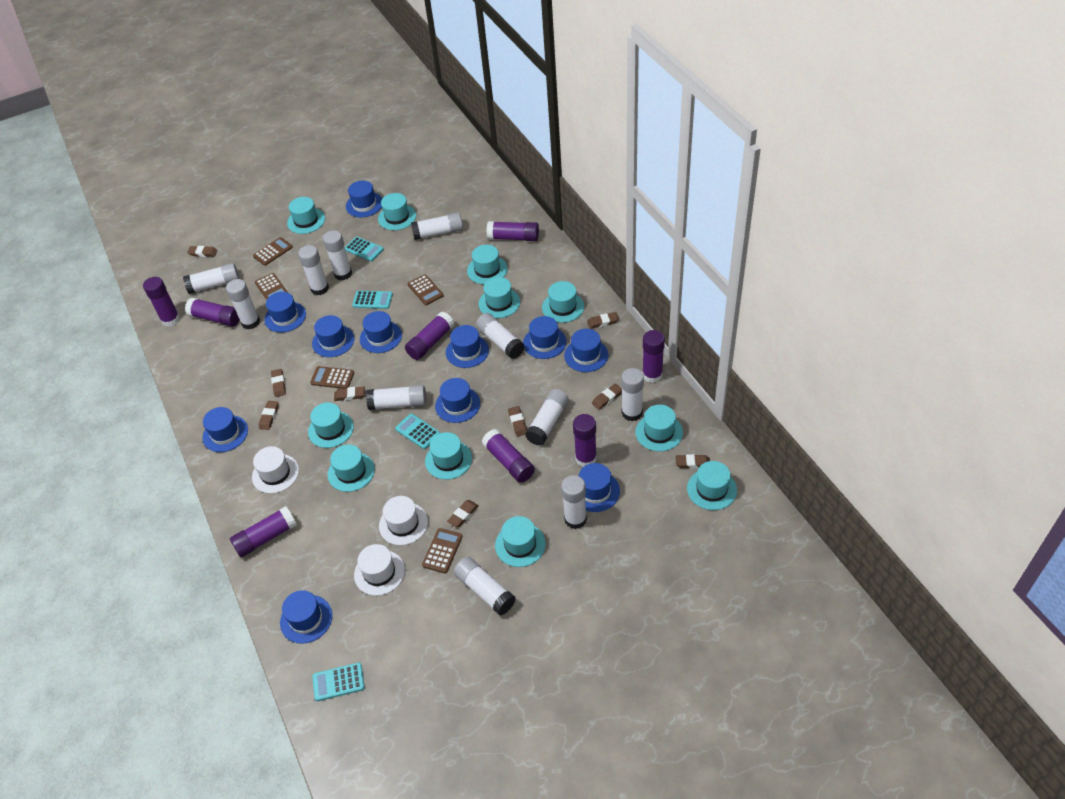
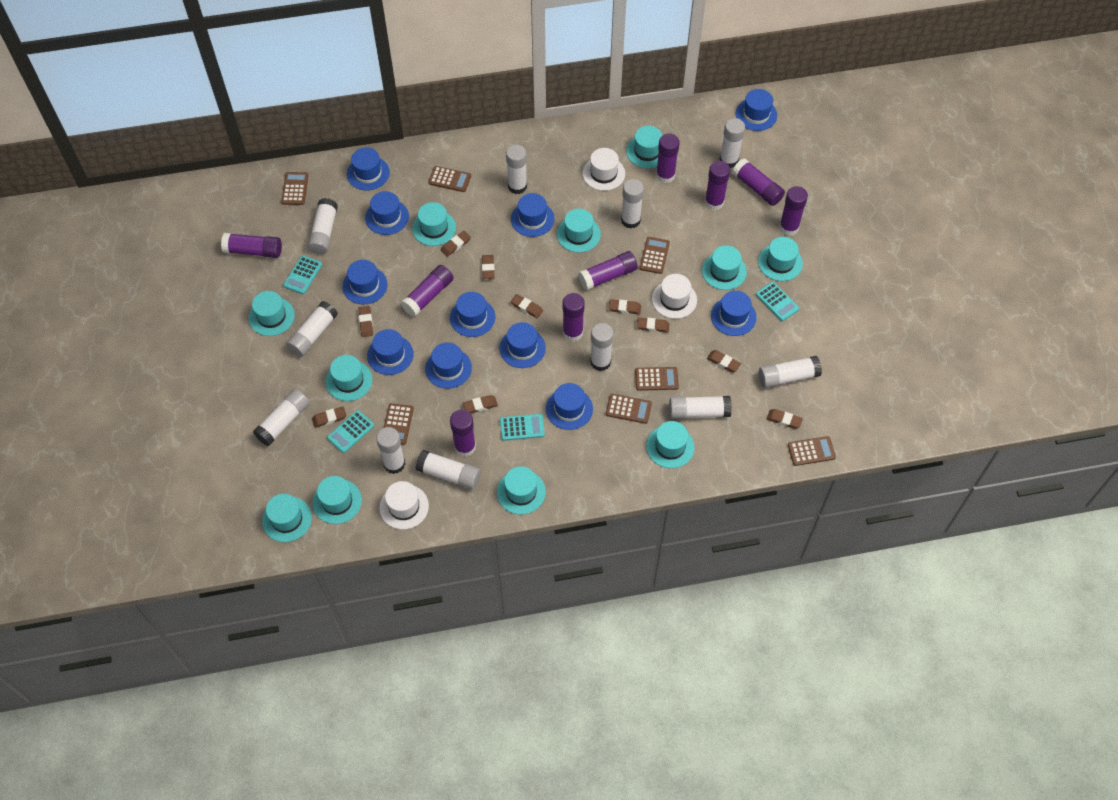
brown calculator: [253,237,293,266] [255,273,288,300] [310,366,354,389] [407,274,444,305] [422,528,462,573] = 5 -> [281,172,309,205] [384,403,414,445] [428,166,471,192] [606,394,652,424] [635,367,679,391] [640,237,670,274] [788,436,836,466] = 7
brown eraser: [187,246,218,257] [259,401,278,430] [271,369,286,397] [334,387,365,401] [447,500,479,527] [508,406,527,437] [587,312,619,329] [592,384,622,410] [675,454,710,469] = 9 -> [312,406,346,428] [359,306,373,337] [441,231,471,257] [463,395,498,413] [482,255,494,279] [511,294,543,319] [608,299,641,315] [637,317,670,333] [707,350,741,372] [767,409,803,429] = 10
purple glue stick: [143,277,180,327] [185,298,240,327] [230,506,297,557] [405,311,455,360] [482,429,535,483] [487,221,539,241] [573,414,597,467] [642,330,665,383] = 8 -> [221,233,282,258] [401,265,454,317] [450,410,476,457] [562,293,585,341] [578,251,637,290] [656,133,680,183] [705,161,730,210] [732,158,785,206] [779,186,808,236] = 9

